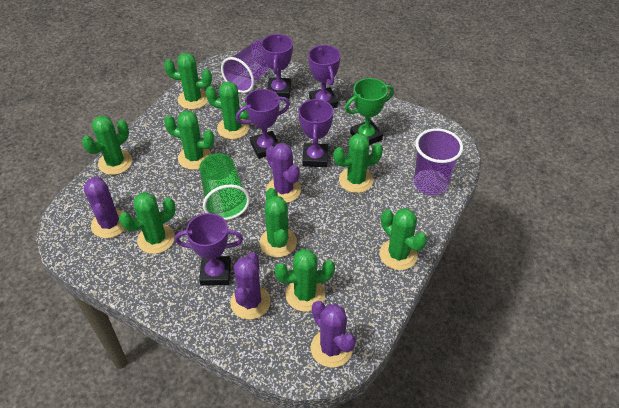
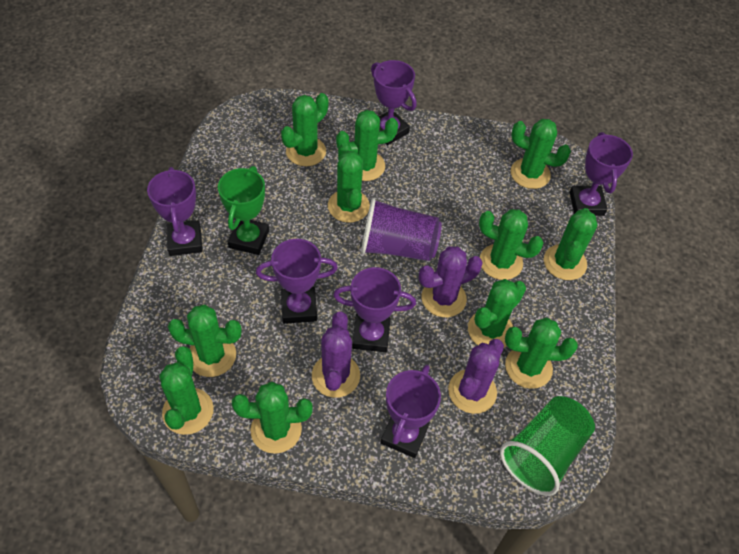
green cactus: [82,116,132,175] [119,192,176,254] [164,53,212,109] [164,111,215,170] [205,81,249,139] [260,188,297,257] [274,249,335,312] [334,133,383,193] [380,208,427,270] = 9 -> [159,346,214,435] [168,305,242,377] [232,382,312,454] [281,93,328,166] [328,142,370,223] [336,110,398,181] [468,279,526,348] [479,209,544,280] [505,318,578,389] [511,119,571,189] [544,208,597,280] = 11
purple cactus: [84,177,125,238] [230,252,271,320] [266,143,301,203] [311,301,356,368] = 4 -> [312,311,360,398] [419,246,483,317] [448,339,504,414] = 3
purple cup: [221,40,270,93] [414,128,463,196] = 2 -> [361,198,442,261] = 1
purple trophy: [175,213,243,286] [236,89,290,159] [261,34,293,99] [298,98,334,167] [308,45,341,108] = 5 -> [147,167,203,256] [256,239,338,324] [333,267,416,352] [371,60,416,145] [381,365,441,458] [570,132,633,216] = 6

